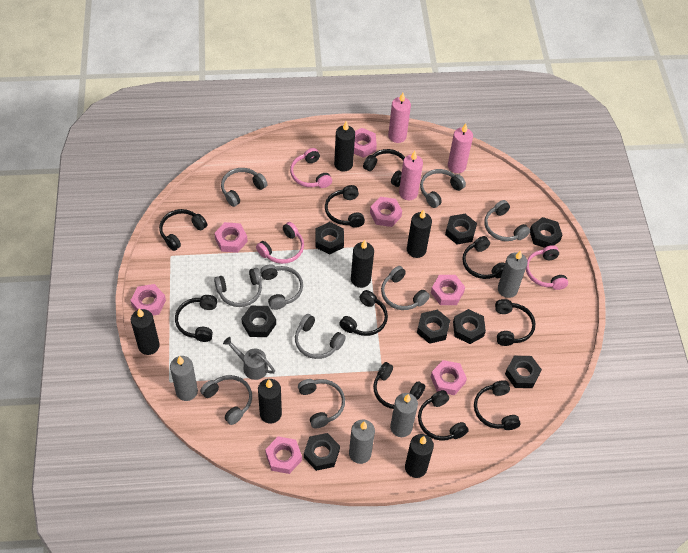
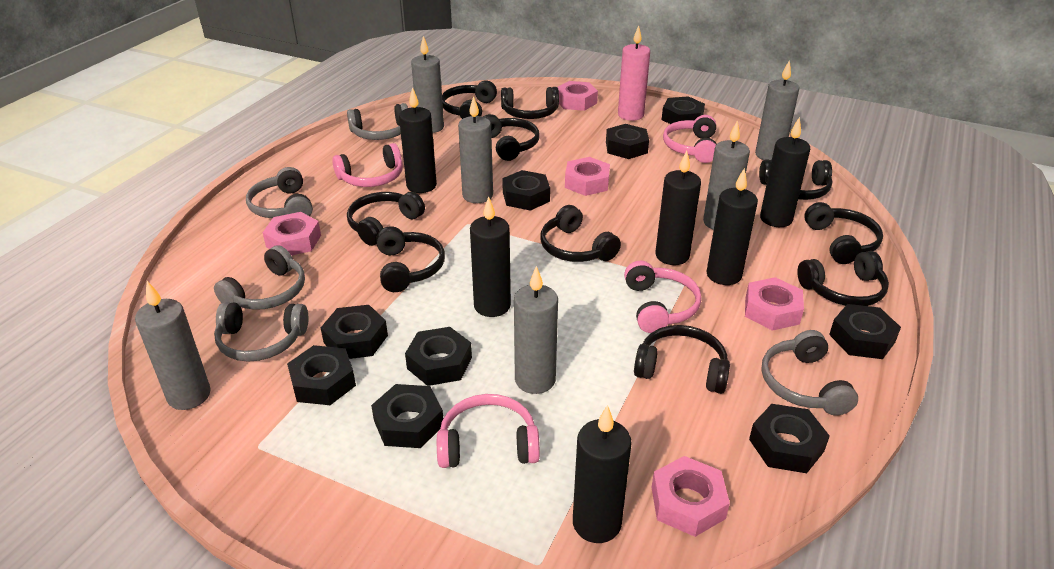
black nut: [241,306,276,337] [304,433,340,471] [315,222,344,255] [417,310,450,344] [445,214,477,245] [453,309,486,344] [505,356,542,388] [530,217,563,248] = 8 -> [287,345,356,405] [321,305,388,359] [371,384,443,448] [405,327,472,386] [502,170,550,211] [606,124,649,159] [662,96,705,124] [749,404,830,473] [829,304,901,359] = 9
grey candle: [170,356,198,401] [349,420,375,464] [390,393,418,437] [498,250,528,298] = 4 -> [135,281,211,410] [411,36,444,133] [458,96,493,203] [514,266,558,394] [703,120,750,230] [755,60,799,160] = 6
grey headphones: [200,375,252,425] [214,268,262,307] [221,168,268,207] [260,264,303,310] [295,314,346,359] [298,379,345,429] [381,266,430,310] [420,169,466,208] [484,200,530,241] = 9 -> [214,245,305,310] [214,302,308,362] [246,167,313,218] [347,103,408,140] [761,330,858,415] = 5
grey watering can: [223,337,275,380] = 1 -> none = 0
pink candle: [388,93,411,143] [399,151,423,200] [448,124,473,173] = 3 -> [618,25,650,121] = 1
pink headphones: [256,222,304,264] [290,148,332,188] [526,245,568,290] = 3 -> [332,143,403,187] [437,394,540,468] [624,261,702,333] [663,115,717,163] = 4
pink nut: [130,284,166,315] [214,222,248,253] [265,436,302,474] [354,128,377,158] [370,197,402,227] [431,275,465,305] [431,360,467,395] = 7 -> [262,212,321,256] [557,81,598,111] [565,157,610,196] [651,456,730,537] [745,277,804,331] = 5

